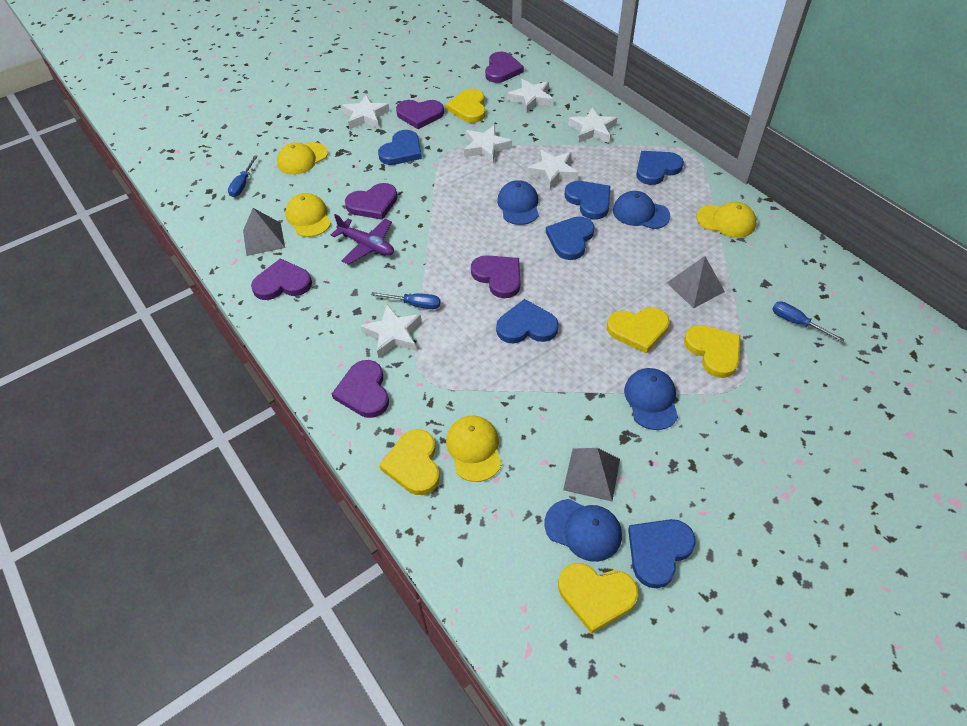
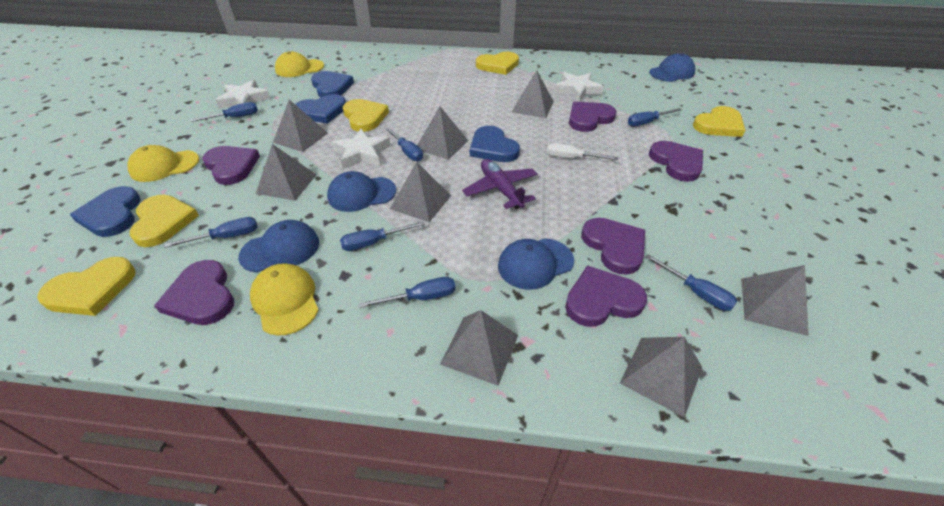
blue heart: [378,130,422,165] [496,299,559,343] [546,217,595,260] [565,181,610,219] [628,519,696,588] [636,151,684,185] = 6 -> [70,186,141,237] [295,94,346,124] [311,71,354,98] [470,126,520,162] = 4
blue screwdriver: [228,155,258,197] [371,292,441,309] [772,301,845,342] = 3 -> [165,217,258,248] [190,102,258,122] [340,221,425,251] [359,277,455,308] [384,127,423,161] [628,108,682,126] [645,254,737,311] = 7
grey pyramid: [243,208,285,256] [563,448,620,501] [667,256,725,308] = 3 -> [256,144,316,201] [273,100,328,152] [390,162,451,222] [417,106,468,160] [440,310,518,386] [512,70,554,118] [620,337,702,418] [741,265,809,336] = 8
white screwdriver: none = 0 -> [547,143,618,160] = 1
white star: [342,95,389,129] [360,304,421,358] [464,125,512,163] [507,79,553,113] [527,150,578,189] [568,107,617,143] = 6 -> [215,80,271,108] [332,129,391,169] [554,72,604,102] = 3
yellow cap: [277,142,328,175] [285,193,331,237] [446,416,501,482] [697,202,756,238] = 4 -> [128,145,199,182] [250,263,319,336] [275,51,324,77] = 3

